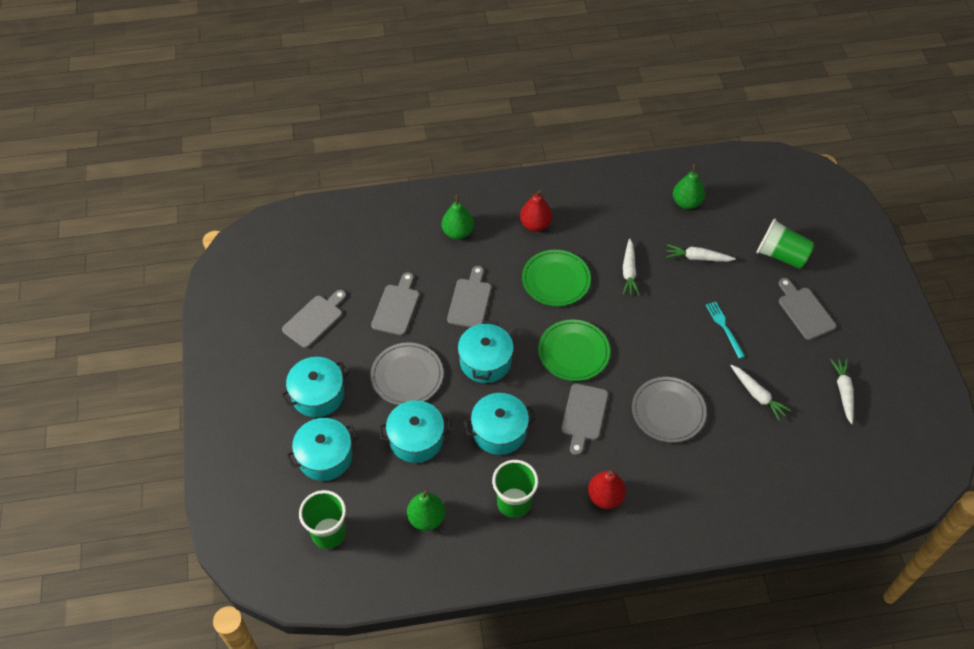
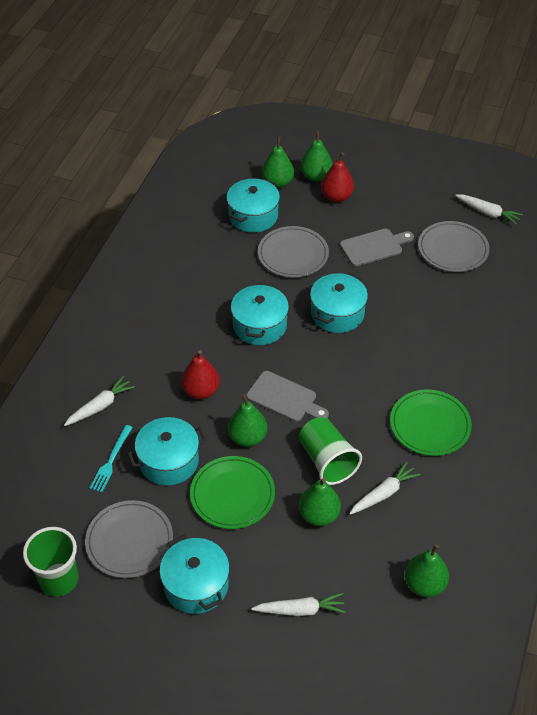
green cup: [299,490,346,549] [492,460,538,518] [756,219,815,269] = 3 -> [23,527,79,596] [299,417,362,485] = 2
green pear: [407,489,445,531] [442,194,474,240] [673,164,705,209] = 3 -> [228,394,267,447] [262,137,294,188] [299,477,341,526] [300,131,333,181] [405,544,449,597] = 5
grey cutting board: [282,290,346,348] [371,272,419,336] [447,266,491,328] [561,384,608,455] [778,278,836,340] = 5 -> [247,371,329,422] [340,228,414,266] = 2
grey plate: [371,342,443,405] [632,377,707,443] = 2 -> [85,500,173,578] [258,226,329,278] [418,221,490,272] = 3

